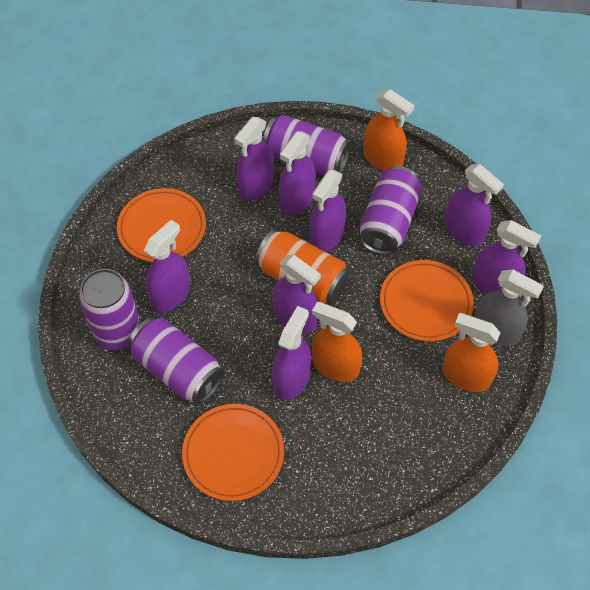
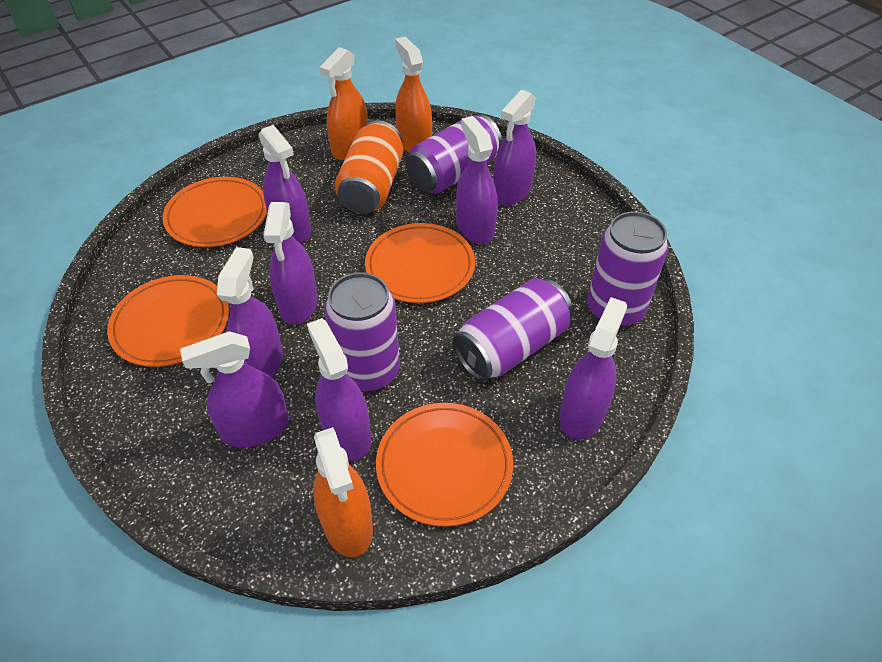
grey spray bottle: [474,270,544,346] = 1 -> none = 0
orange plate: [117,188,206,262] [182,404,284,501] [380,260,474,341] = 3 -> [107,275,229,367] [162,177,267,247] [365,223,475,303] [376,403,513,527] = 4

